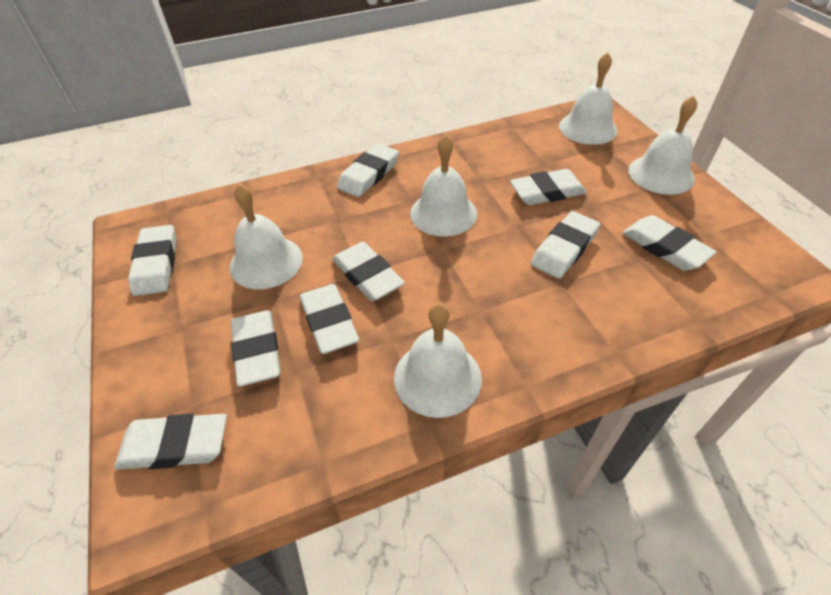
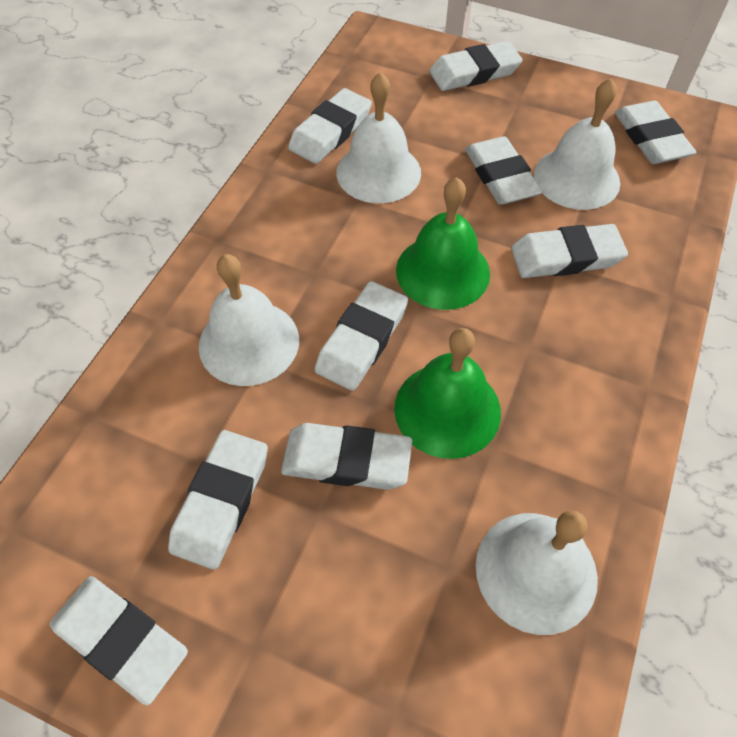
green bell: none = 0 -> [394,328,501,459] [396,177,490,310] = 2
white bell: [229,184,303,289] [394,303,482,418] [410,134,477,237] [559,52,618,145] [628,95,697,195] = 5 -> [199,254,299,386] [336,72,421,203] [476,511,598,635] [534,78,620,210] = 4

